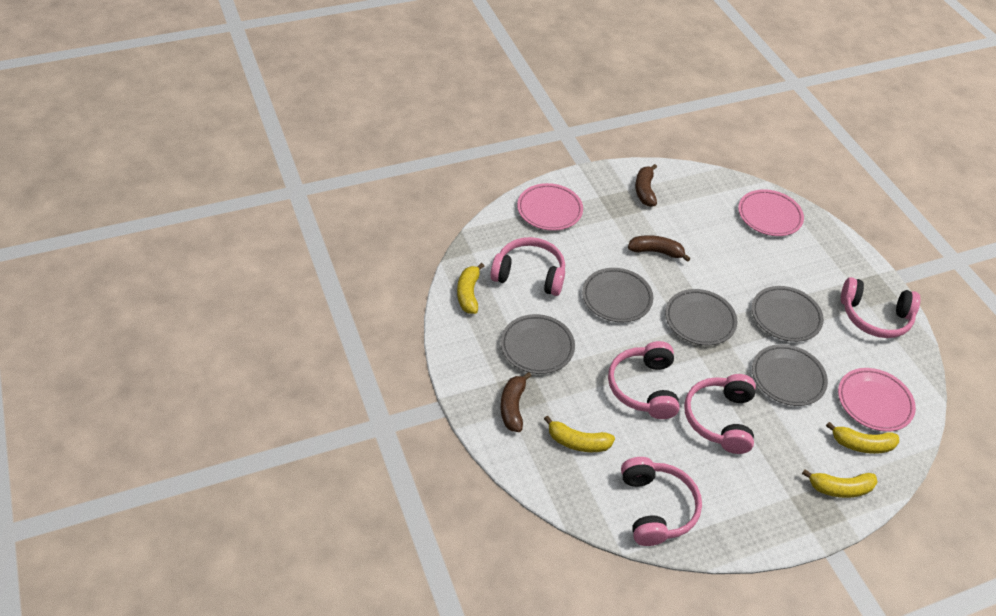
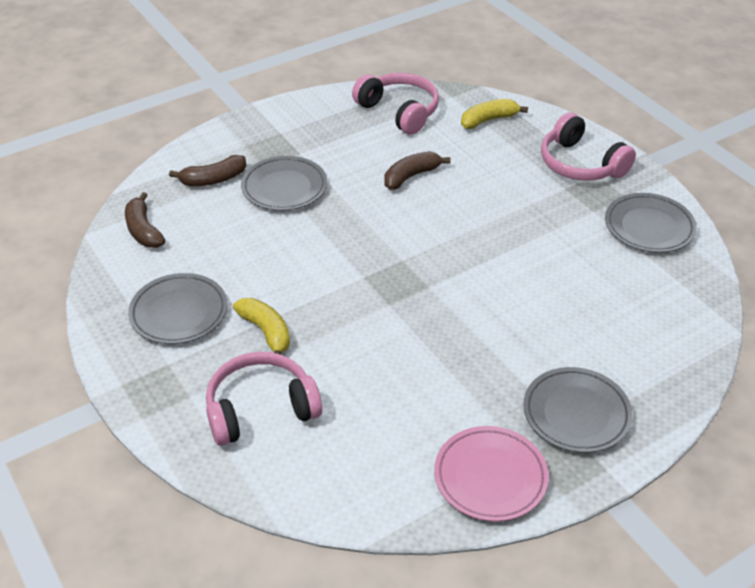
grey plate: [501,314,575,374] [582,268,653,322] [665,289,737,345] [752,286,824,342] [752,344,828,406] = 5 -> [128,273,228,344] [241,156,327,211] [523,367,632,453] [605,193,697,253] = 4
pink headphones: [490,237,565,296] [608,341,680,419] [621,457,702,546] [684,374,756,454] [841,277,920,338] = 5 -> [206,352,322,446] [352,73,439,134] [541,113,636,181] = 3
pink plate: [517,183,583,231] [738,189,804,236] [838,368,916,432] = 3 -> [434,426,549,522] = 1
yellow banana: [457,263,484,314] [544,415,615,452] [802,469,877,498] [826,422,899,454] = 4 -> [233,298,290,355] [461,99,528,129] = 2

